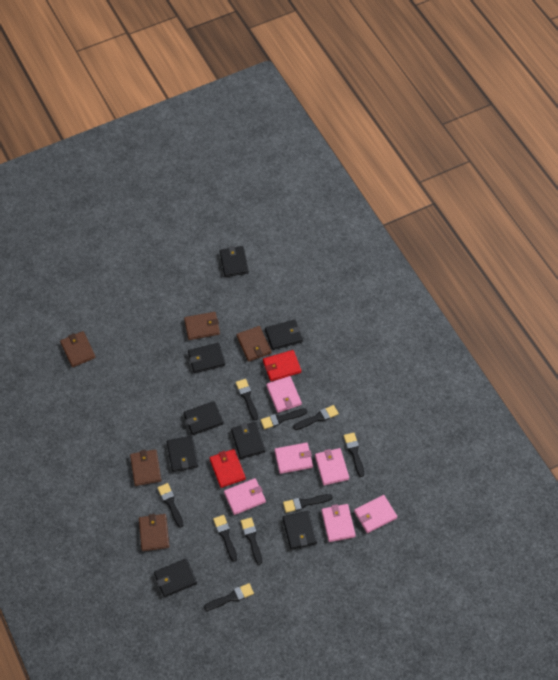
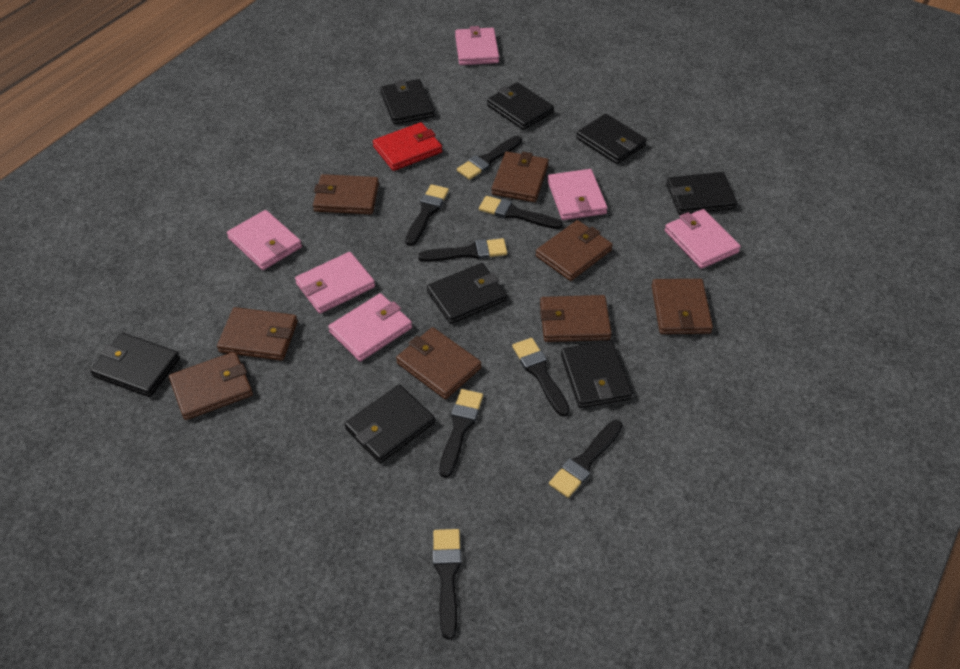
black brush: [158,483,184,528] [204,583,254,611] [213,515,237,561] [236,379,258,420] [241,517,262,565] [261,409,307,429] [283,494,332,513] [293,405,339,430] [344,433,364,477] = 9 -> [405,184,449,246] [418,238,507,262] [433,529,461,640] [439,389,483,478] [457,136,522,180] [479,196,563,229] [512,338,570,416] [549,420,623,498] = 8
brown wallet: [60,331,96,367] [130,449,161,486] [139,514,169,551] [184,312,220,340] [237,326,272,361] = 5 -> [169,352,253,420] [217,307,298,361] [313,174,379,214] [396,327,482,399] [491,151,549,202] [536,220,613,281] [540,295,612,342] [652,279,713,334] = 8
red wallet: [210,449,246,488] [263,350,301,381] = 2 -> [373,122,442,171] = 1

